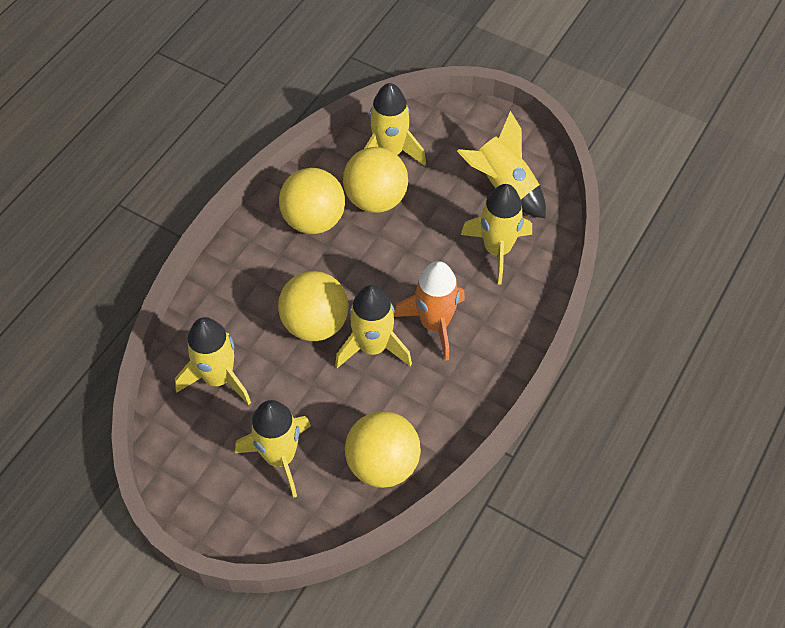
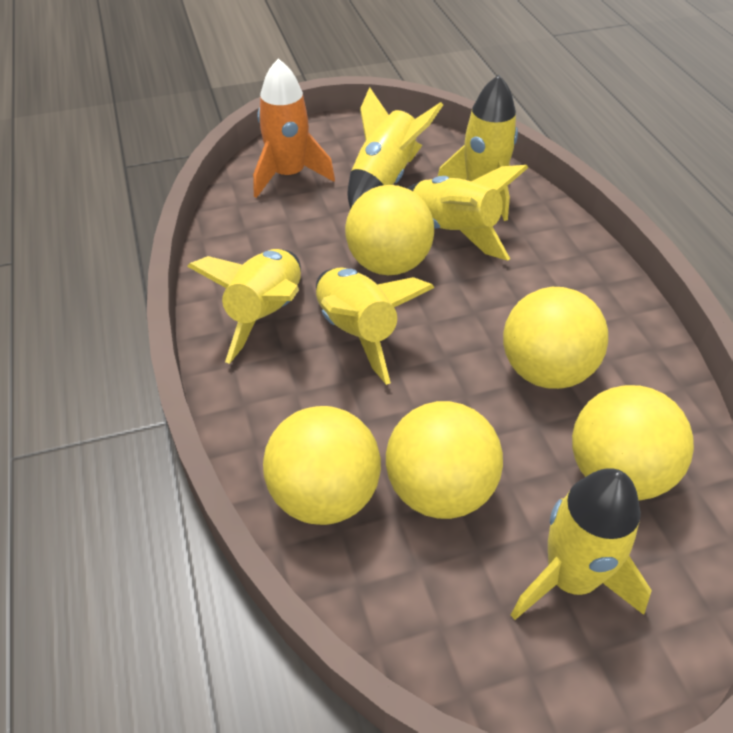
yellow ball: [278,271,349,341] [279,168,345,234] [343,147,408,213] [345,411,421,488] = 4 -> [263,406,381,525] [345,185,434,275] [386,401,503,519] [503,287,608,389] [572,385,694,501] = 5

